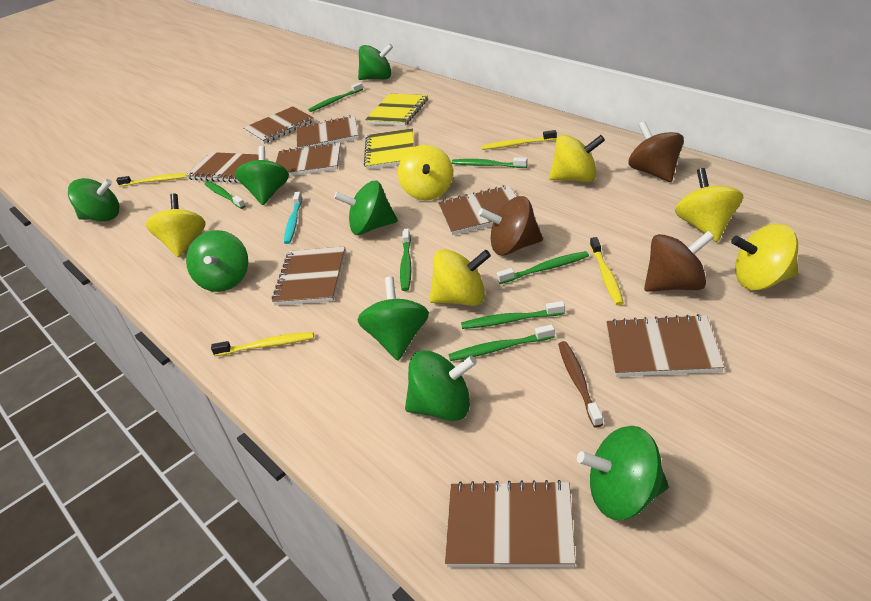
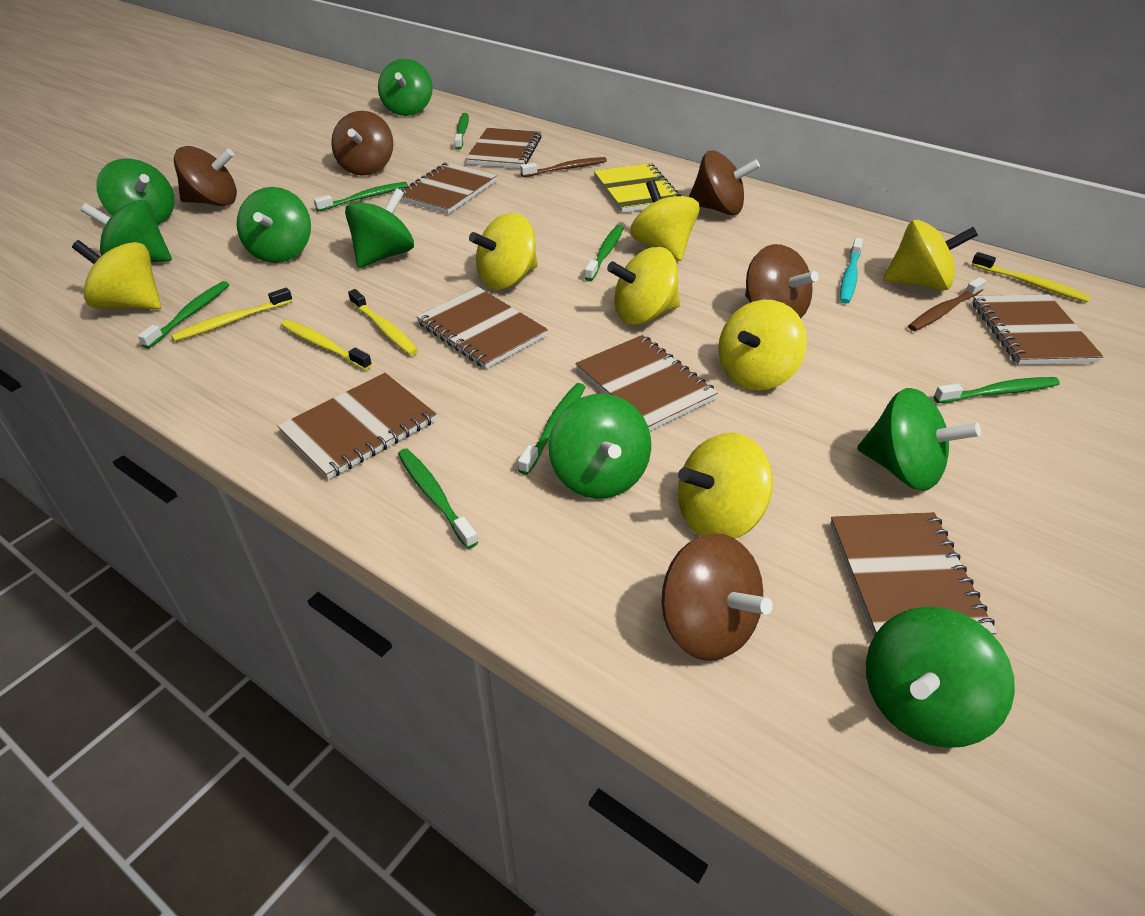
brown notebook: [185,152,259,183] [243,106,314,144] [272,246,345,305] [276,142,341,176] [296,115,359,148] [438,185,516,235] [445,480,576,568] [606,314,724,377] = 8 -> [278,373,437,479] [400,162,497,214] [416,287,548,369] [466,128,542,168] [575,335,718,431] [830,512,997,637] [972,294,1104,365] = 7
brown spinning top: [478,196,543,255] [628,121,684,182] [644,231,714,292] = 3 -> [174,146,237,206] [331,111,394,176] [662,533,773,661] [689,151,760,215] [745,244,819,318] = 5
brown toothbrush: [558,341,603,428] = 1 -> [520,157,607,177] [908,277,986,331] = 2
yellow notebook: [364,128,414,169] [365,94,428,126] = 2 -> [594,163,681,213] = 1
yellow spinning top: [146,193,206,258] [398,145,453,200] [429,249,491,306] [549,134,605,182] [675,168,743,242] [731,224,798,290] = 6 -> [72,240,161,309] [469,213,538,290] [607,247,680,325] [630,180,700,261] [678,433,773,539] [718,300,807,391] [883,220,978,291] = 7

